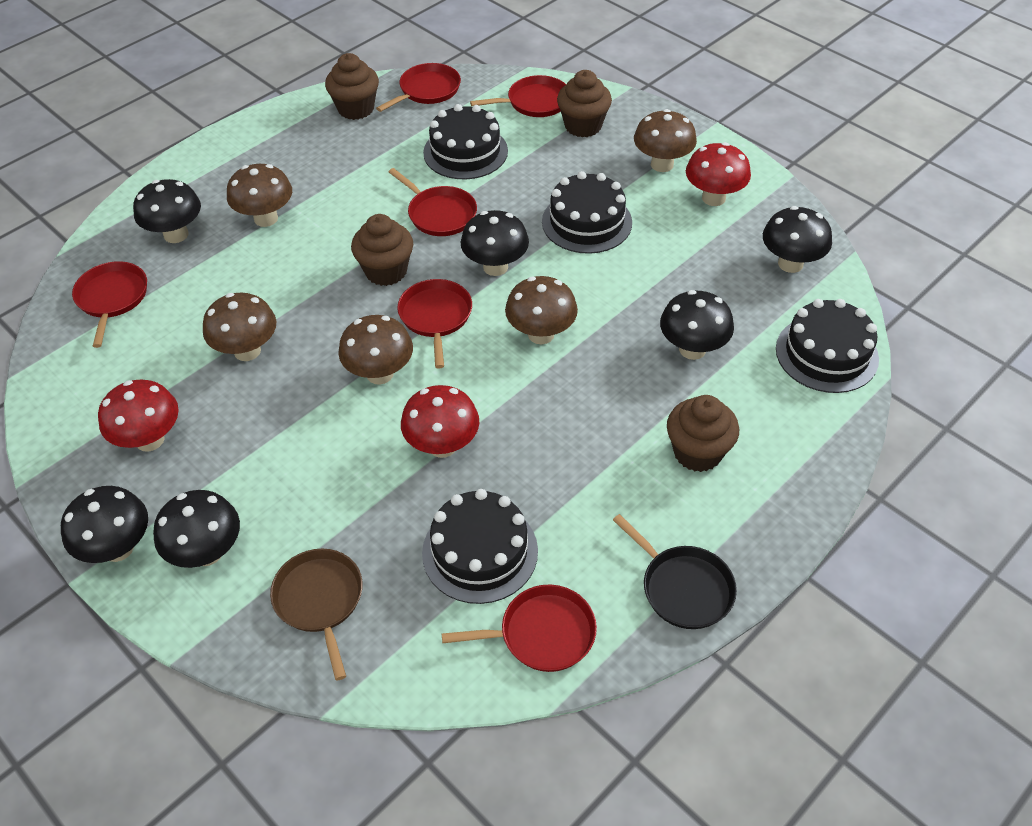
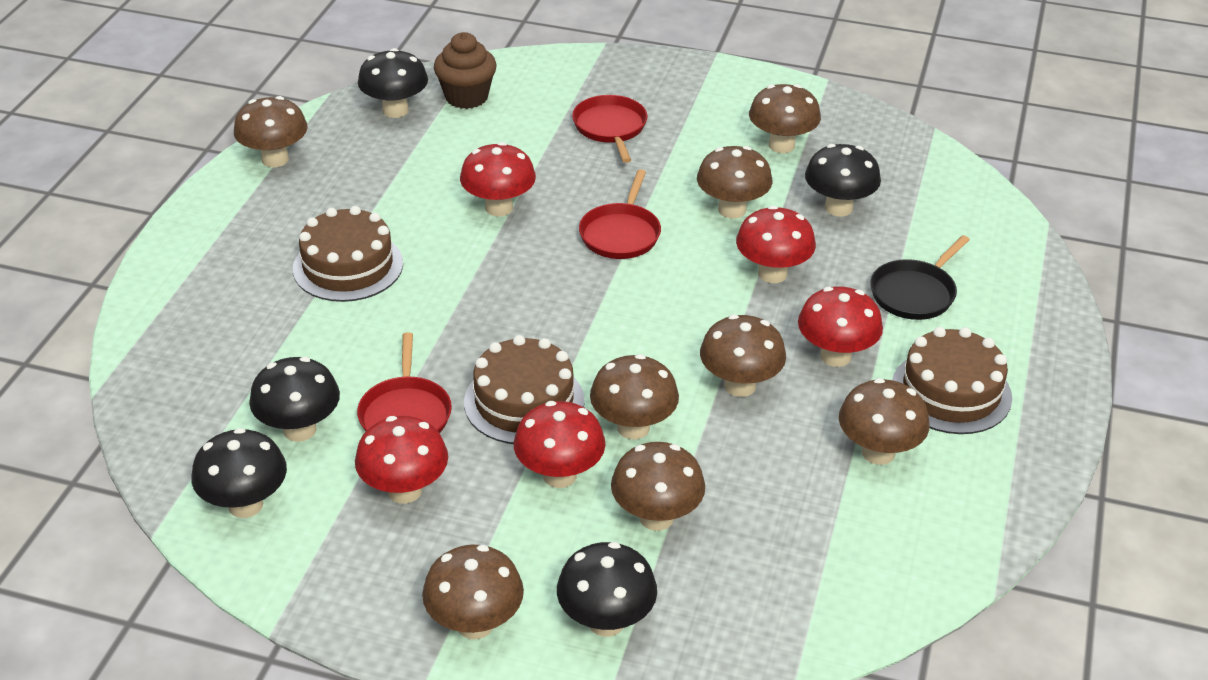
black cake: [422,489,538,604] [423,104,508,179] [542,171,632,254] [776,299,879,393] = 4 -> none = 0
black mushroom: [61,486,148,563] [133,179,201,243] [153,490,240,568] [461,210,529,276] [660,290,734,360] [763,206,832,273] = 6 -> [191,428,287,518] [249,357,340,442] [358,48,428,118] [557,542,657,637] [805,144,881,216] = 5
brown cake: none = 0 -> [293,206,403,302] [464,335,585,444] [892,327,1012,434] = 3
brown cupcake: [325,53,379,120] [351,214,413,286] [557,70,612,137] [667,395,739,472] = 4 -> [434,32,497,109] = 1
brown mushroom: [203,293,277,361] [227,164,292,227] [338,315,413,384] [505,276,578,344] [634,109,697,172] = 5 -> [234,96,308,167] [422,545,524,639] [590,354,679,439] [611,442,705,531] [697,146,772,219] [700,315,786,397] [749,84,821,153] [839,378,930,465] = 8
brown pan: [270,549,363,680] = 1 -> none = 0
red mushroom: [98,380,179,451] [401,385,479,458] [686,142,751,206] = 3 -> [355,416,448,504] [460,142,536,217] [514,401,605,488] [736,206,816,283] [798,286,883,367] = 5
red pan: [72,261,147,348] [376,63,461,112] [389,168,477,236] [397,279,472,369] [442,585,597,672] [470,75,566,117] = 6 -> [357,332,452,433] [572,95,647,163] [579,169,661,259] = 3

